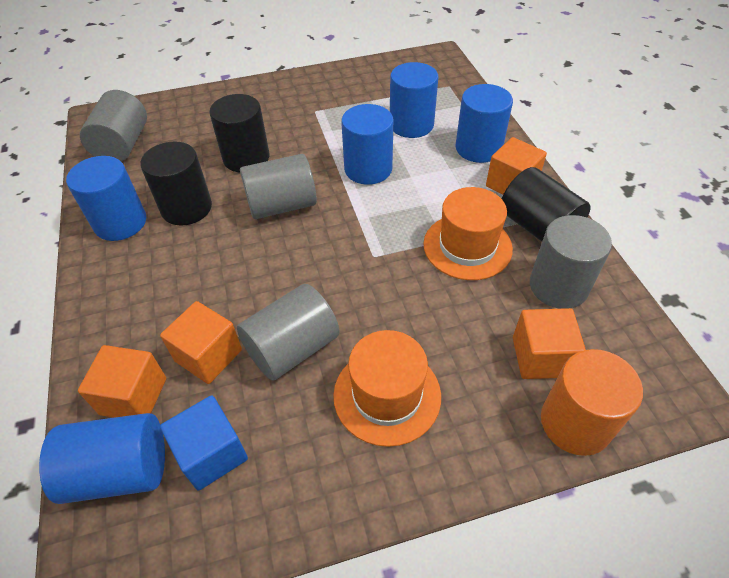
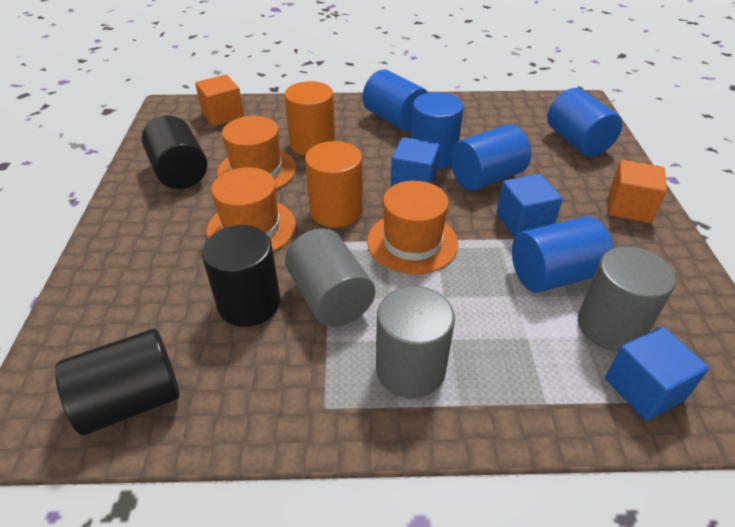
blue cube: [160,395,248,491] = 1 -> [391,137,440,187] [496,174,563,238] [605,327,709,421] = 3
grey cylinder: [80,90,147,162] [237,284,340,380] [240,154,317,219] [530,215,612,309] = 4 -> [285,228,375,327] [376,286,455,398] [578,246,676,352] = 3
orange cube: [78,345,166,418] [160,301,242,384] [486,137,547,195] [513,308,586,379] = 4 -> [195,75,244,126] [608,160,667,223] = 2
orange cylinder: [541,349,643,456] = 1 -> [284,81,336,156] [305,141,363,228] = 2
orange hat: [333,330,441,447] [424,187,513,280] = 2 -> [206,167,296,252] [217,116,296,190] [367,181,458,274] = 3

